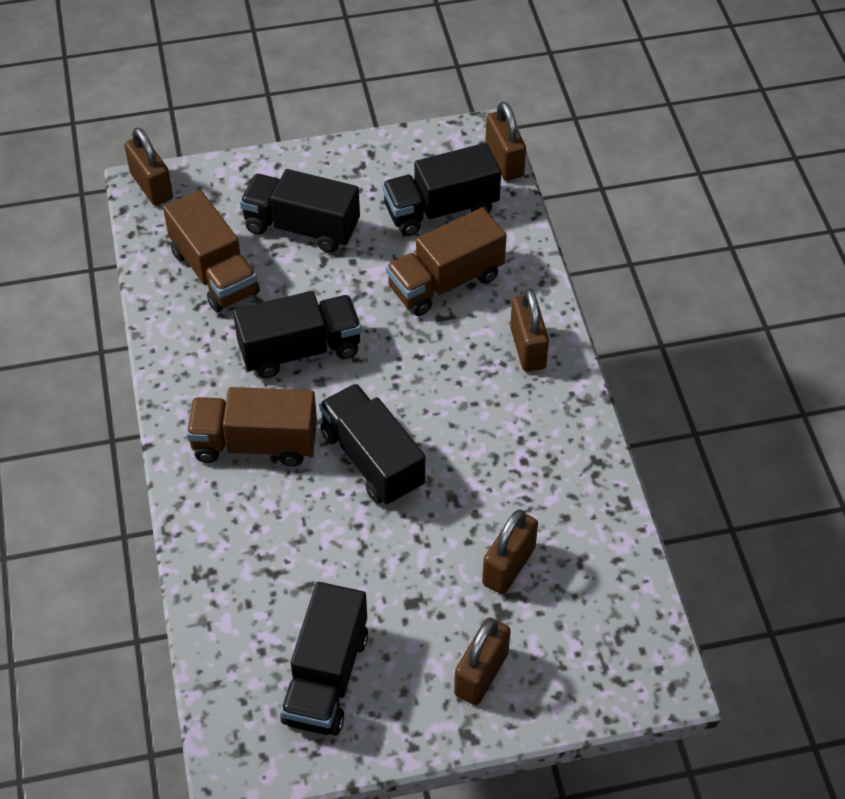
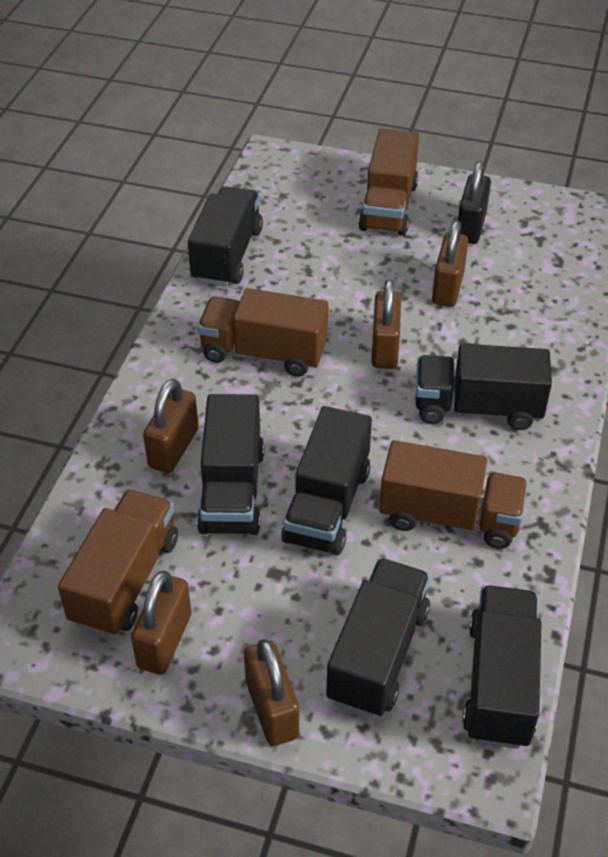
black padlock: none = 0 -> [458,161,491,244] = 1
black truck: [233,291,362,378] [240,169,360,253] [280,582,368,736] [319,383,425,505] [382,143,501,236] = 5 -> [188,186,263,286] [197,394,264,535] [281,406,372,555] [326,558,430,717] [416,344,552,430] [462,585,541,749] = 6
brown truck: [163,190,260,312] [186,387,317,466] [386,208,506,316] = 3 -> [58,490,178,637] [197,288,328,377] [358,128,419,236] [379,440,528,549] = 4

